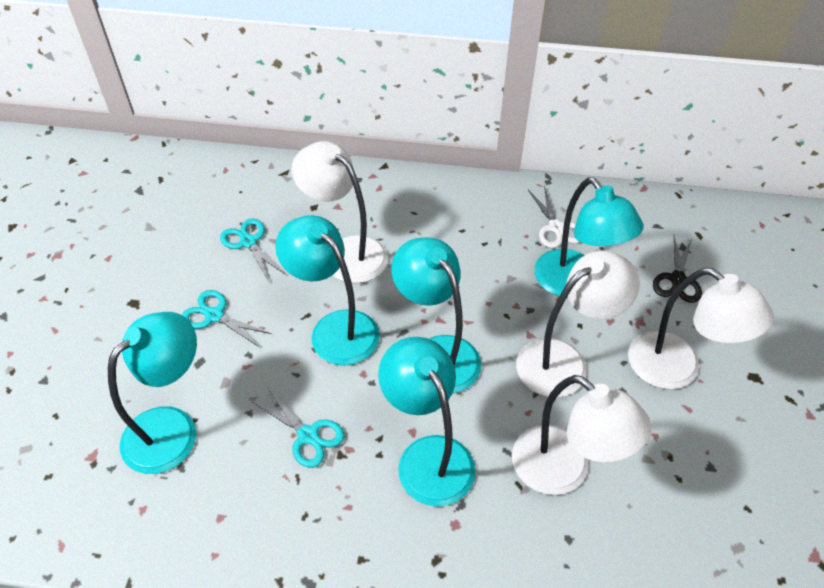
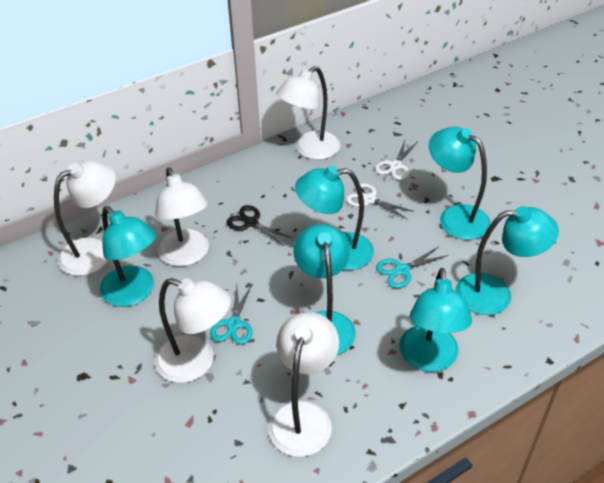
turquoise lamp: [108,312,197,474] [275,215,380,366] [378,337,476,507] [391,237,481,393] [534,177,644,298] = 5 -> [100,206,156,307] [293,224,356,355] [295,166,374,270] [399,268,472,372] [429,127,491,240] [456,206,559,315] = 6
turquoise scissors: [182,290,272,348] [220,218,286,282] [252,387,345,468] = 3 -> [210,285,252,344] [376,247,448,288] = 2
white lamp: [292,141,388,283] [512,375,652,495] [516,251,640,397] [628,268,774,389] = 4 -> [54,160,116,276] [154,278,231,383] [155,168,209,266] [268,312,339,457] [277,66,340,160] = 5
white scissors: [528,186,580,248] = 1 -> [346,183,414,220] [375,141,417,180] = 2

